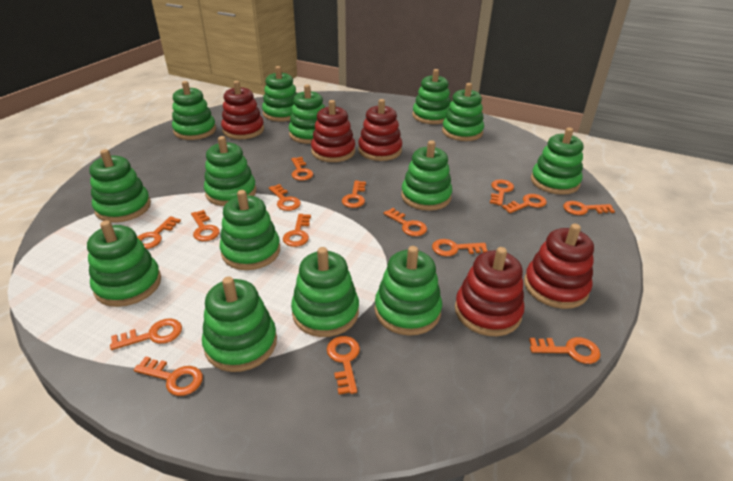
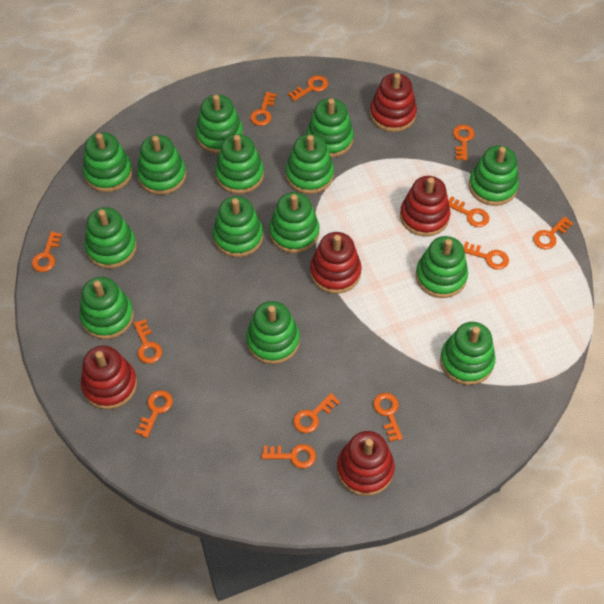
orange key: [110,318,182,350] [134,356,203,396] [137,216,181,249] [191,210,220,241] [269,184,301,211] [283,214,311,247] [291,157,313,181] [327,336,360,395] [342,181,366,208] [383,208,427,236] [432,239,488,256] [490,179,514,206] [502,194,547,213] [529,337,601,364] [563,201,615,215] = 15 -> [32,231,62,272] [133,319,162,364] [135,390,173,438] [250,92,277,126] [262,444,316,468] [288,75,328,101] [293,393,340,433] [373,393,403,442] [449,196,489,227] [453,125,474,161] [463,242,509,270] [533,216,574,249] = 12

